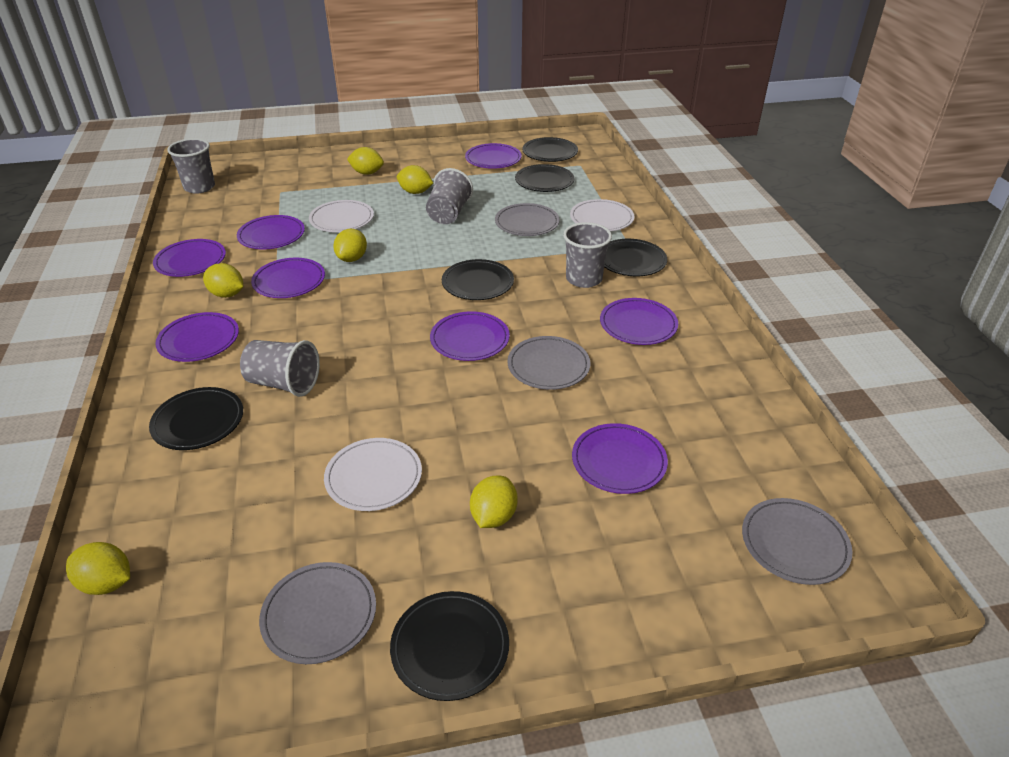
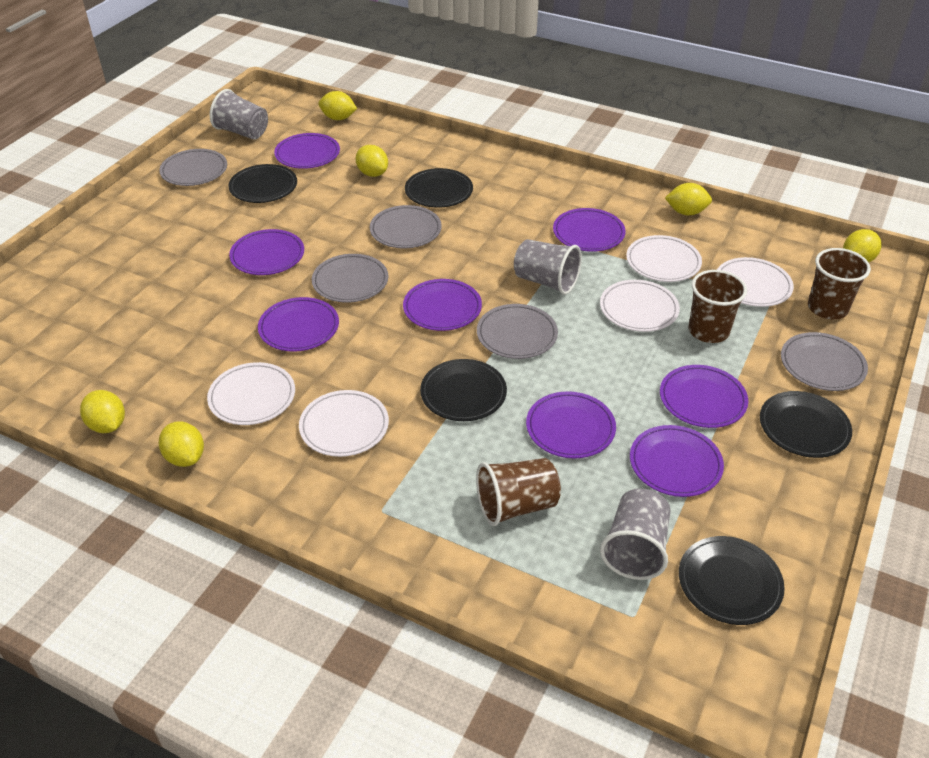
black plate: [149,387,243,450] [390,591,509,701] [442,259,514,300] [515,164,574,192] [522,137,578,162] [604,239,667,276] = 6 -> [228,164,297,203] [405,168,473,208] [420,359,507,421] [679,536,785,625] [760,391,852,458] = 5
brown cup: none = 0 -> [476,458,561,526] [688,270,747,343] [808,248,871,320] = 3
grey cup: [167,138,215,194] [240,340,320,397] [426,168,473,224] [563,222,612,288] = 4 -> [210,89,268,140] [514,239,582,295] [600,488,671,580] = 3
grey plate: [259,562,376,664] [495,203,560,236] [507,336,590,390] [742,498,853,585] = 4 -> [159,149,227,186] [312,254,388,303] [370,205,442,248] [477,304,558,359] [781,332,868,391] = 5
white plate: [309,200,374,232] [324,438,422,511] [570,199,635,231] = 3 -> [207,362,295,425] [299,390,389,457] [600,280,680,332] [626,235,702,282] [717,257,794,307] = 5

